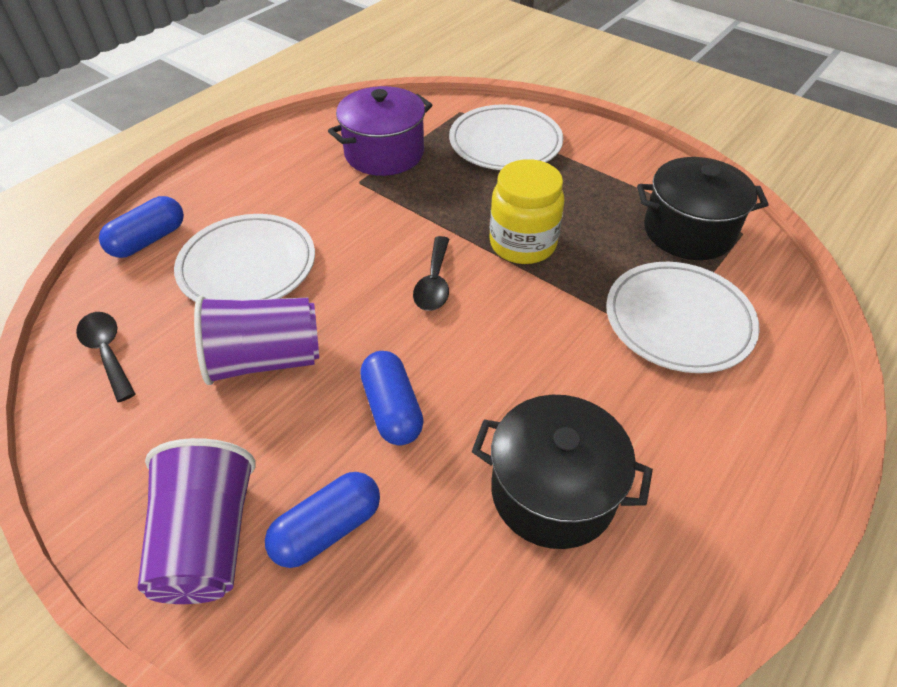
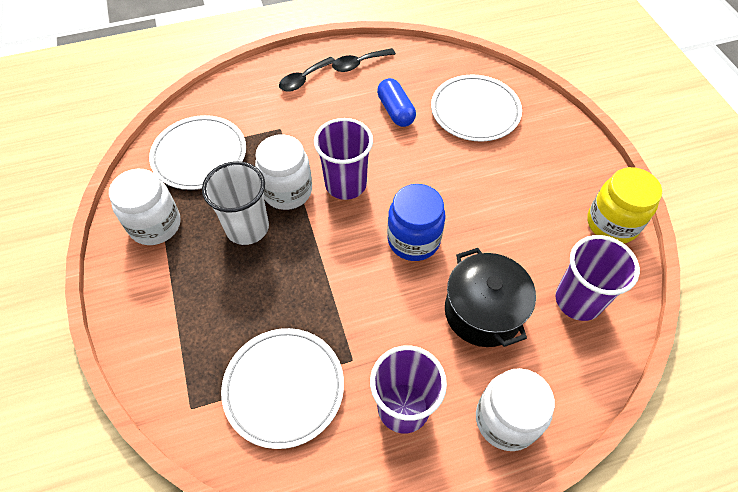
black pot: [472,395,653,549] [637,157,769,260] = 2 -> [445,248,536,347] = 1
blue capsule: [99,196,184,258] [265,472,380,568] [360,351,424,445] = 3 -> [377,78,416,127] = 1
blue jar: none = 0 -> [387,184,446,261] = 1
purple cup: [137,438,256,604] [194,296,319,385] = 2 -> [314,118,373,200] [370,345,447,433] [555,235,640,321] = 3
purple pot: [328,86,432,176] = 1 -> none = 0
white cup: none = 0 -> [202,161,269,245] = 1
white jar: none = 0 -> [109,169,181,245] [255,134,312,210] [476,368,555,451] = 3

